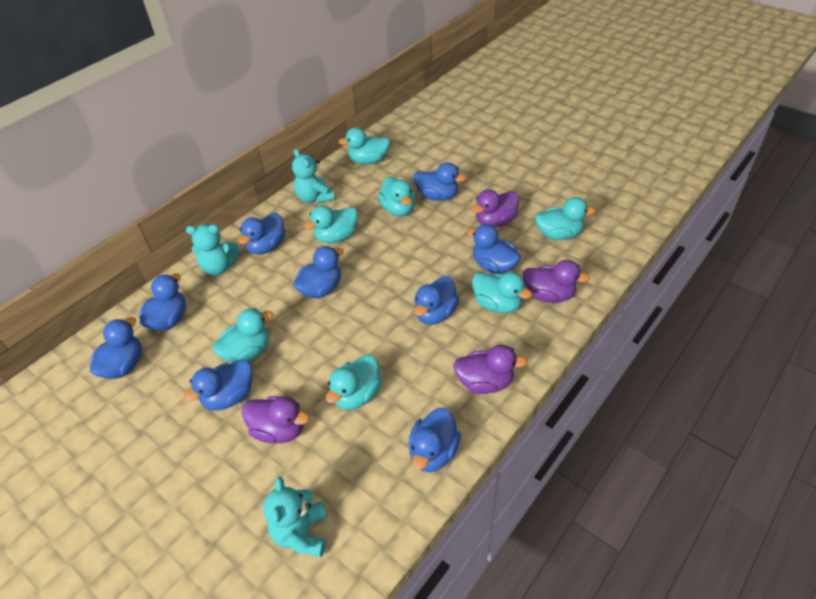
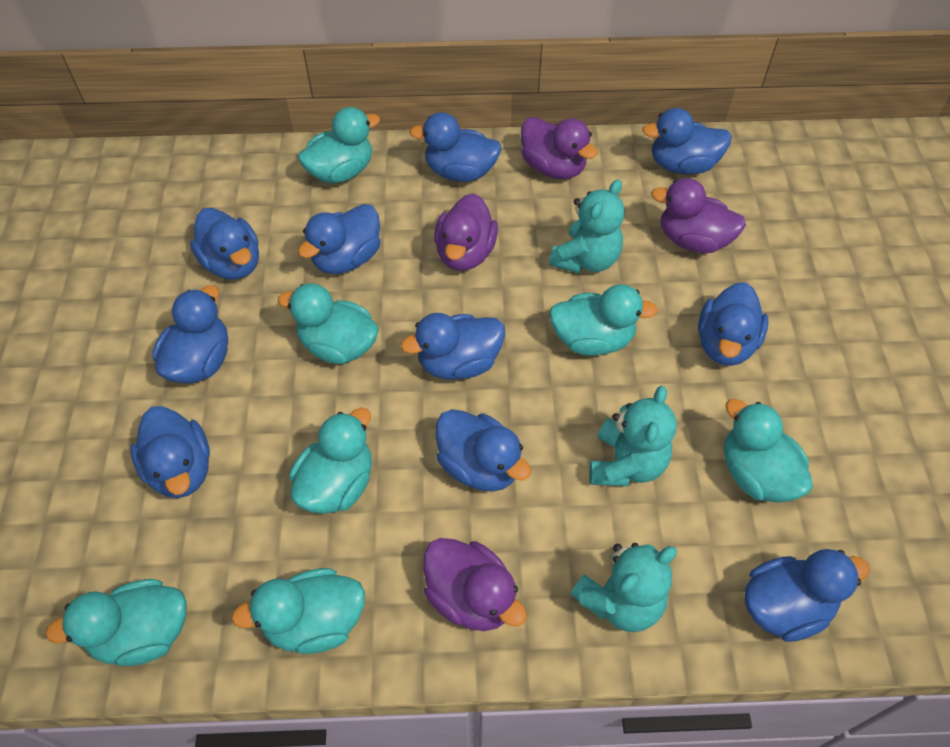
blue duck: [90,317,142,379] [139,273,186,331] [184,359,252,411] [238,212,286,255] [293,246,344,298] [408,407,461,472] [413,162,466,201] [414,276,459,325] [467,224,521,274] = 9 -> [130,406,210,498] [152,285,228,383] [190,208,259,279] [298,204,381,274] [401,313,505,379] [410,112,502,182] [436,409,531,492] [642,108,732,175] [698,282,769,366] [744,549,870,642] = 10

